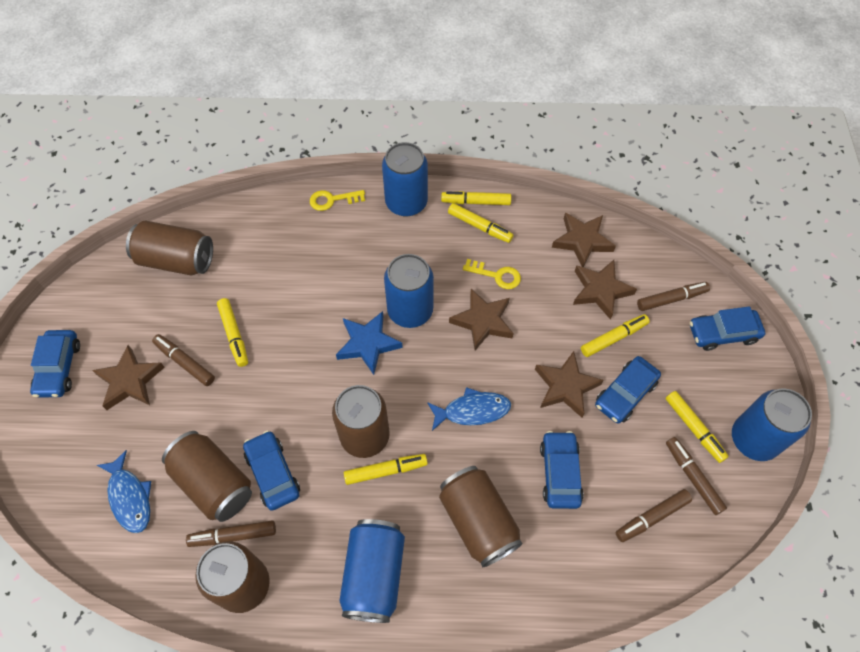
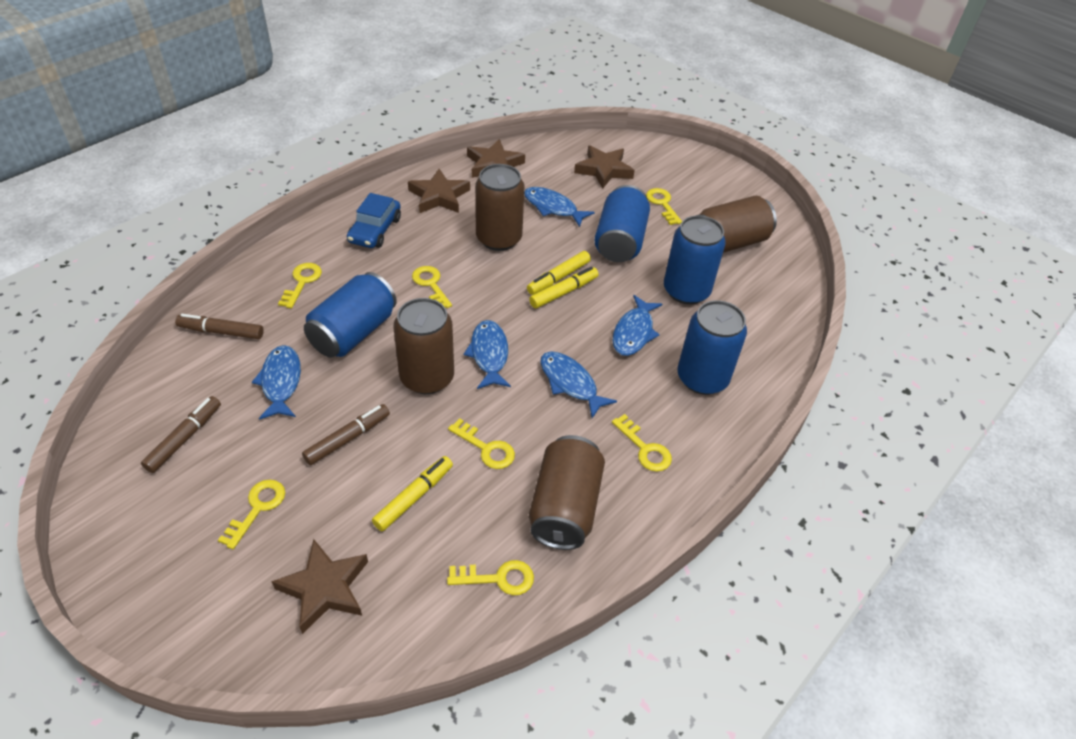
blue car: [30,330,80,398] [243,431,300,511] [540,431,584,509] [595,356,661,423] [690,306,765,351] = 5 -> [347,193,401,248] = 1
blue fish: [97,450,151,533] [427,387,511,431] = 2 -> [252,345,301,420] [464,320,511,389] [524,187,595,227] [540,351,617,418] [612,295,662,356] = 5
blue star: [336,311,403,375] = 1 -> none = 0
brown can: [126,221,213,276] [162,431,252,522] [195,541,270,613] [332,385,390,458] [439,466,523,567] = 5 -> [393,298,454,394] [475,164,525,251] [529,435,605,550] [699,196,777,253] = 4
brown marker: [152,334,215,386] [186,521,276,547] [616,489,692,542] [637,282,710,311] [666,437,727,515] = 5 -> [141,396,221,473] [175,314,263,339] [302,404,390,465] = 3
brown star: [92,345,165,410] [449,289,514,350] [535,351,604,418] [552,213,616,267] [573,260,637,320] = 5 -> [271,539,368,634] [408,169,470,213] [467,139,525,178] [574,145,635,189] = 4
yellow key: [310,190,365,211] [463,259,521,289] = 2 -> [218,480,285,549] [278,263,322,308] [412,266,452,308] [447,560,534,595] [448,418,515,469] [612,414,672,472] [646,188,682,225] = 7
yellow marker: [217,298,248,367] [344,454,428,485] [441,191,511,205] [448,203,514,243] [581,314,650,357] [665,391,729,463] = 6 -> [372,456,453,531] [527,251,591,295] [529,267,599,308] = 3

